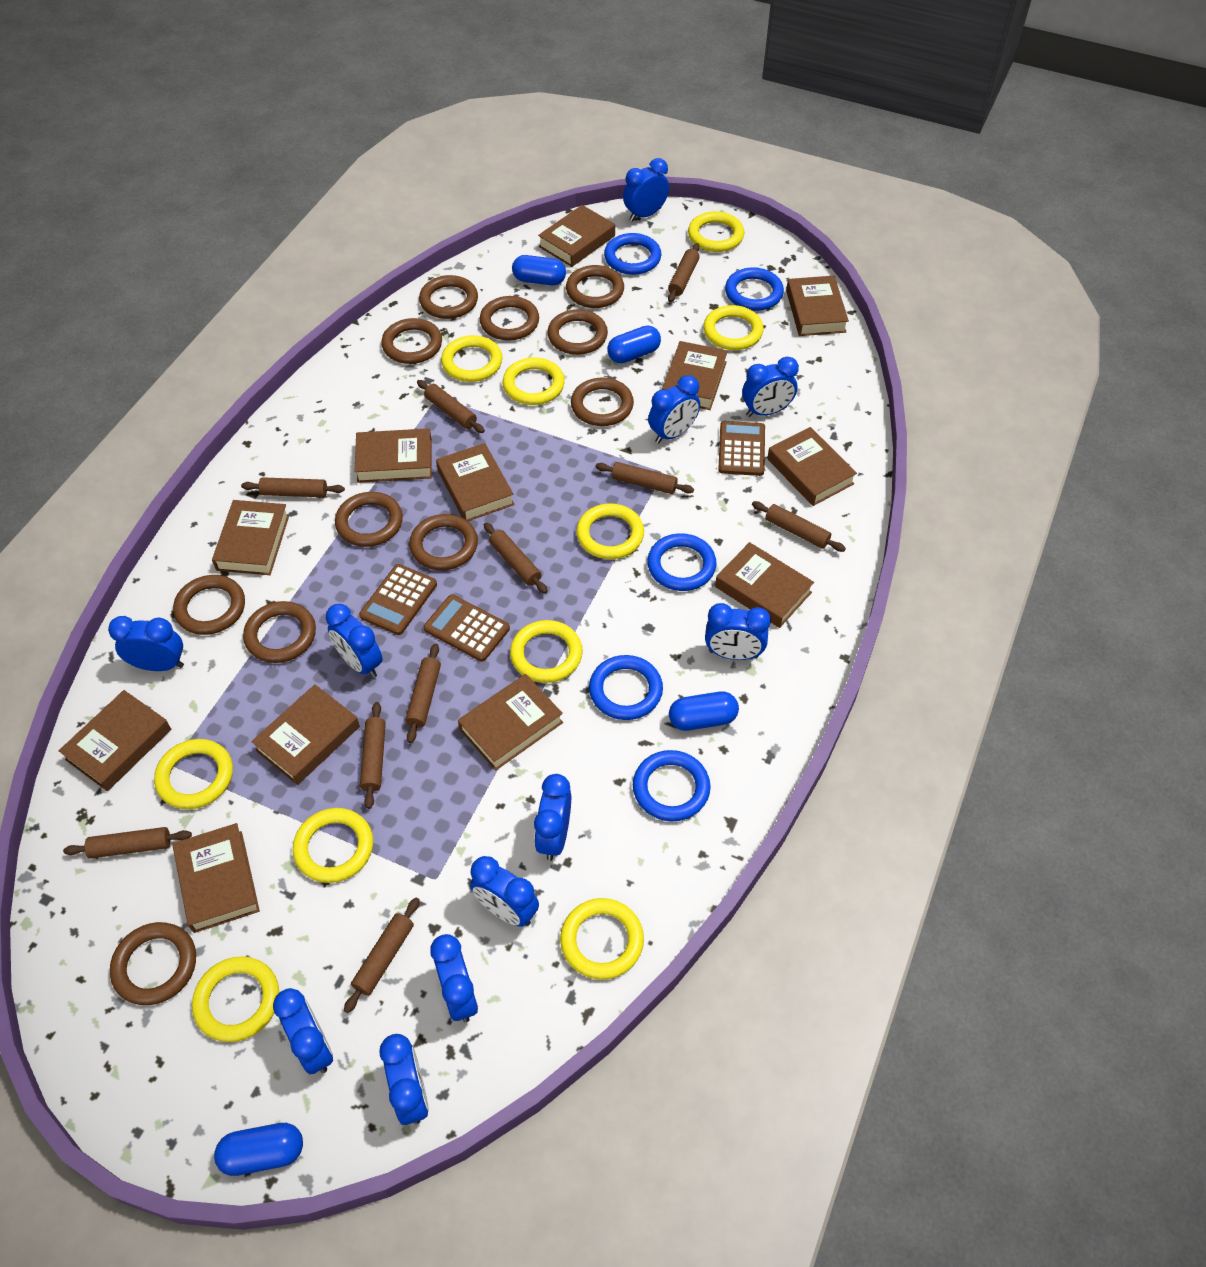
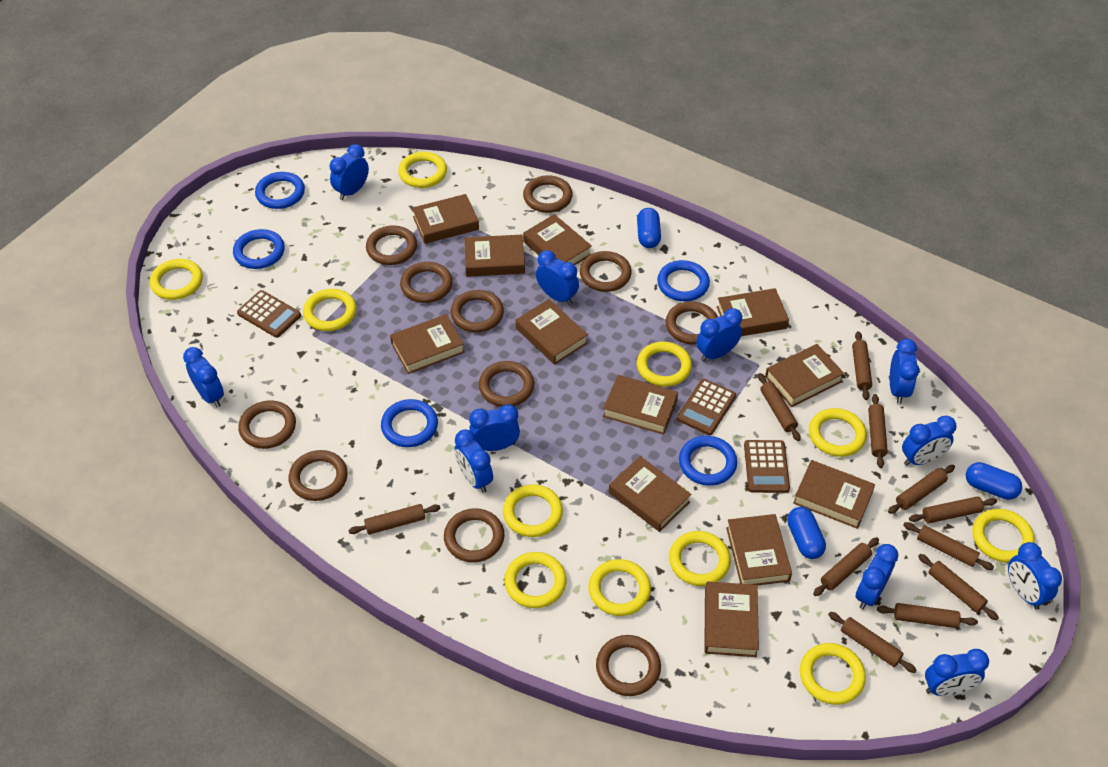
blue capsule: [214,1123,303,1176] [512,255,566,285] [607,325,661,363] [669,692,739,731] = 4 -> [637,208,661,248] [787,507,826,559] [966,462,1022,500] = 3
brown rolling pin: [63,827,192,859] [241,477,345,497] [344,898,420,1013] [360,702,386,809] [405,643,441,743] [417,380,485,433] [484,522,548,594] [595,462,694,494] [668,243,700,302] [752,501,846,552] = 10 -> [348,504,440,535] [758,373,801,441] [813,537,879,596] [828,612,917,673] [852,331,872,400] [868,394,888,468] [877,603,978,628] [888,465,955,514] [904,522,994,570] [909,497,997,523] [918,554,999,621] = 11
yellow ring: [154,739,233,809] [192,956,279,1042] [293,808,373,883] [441,335,503,382] [503,357,565,405] [510,620,583,683] [560,898,644,980] [576,503,644,559] [688,211,744,252] [703,305,763,350] = 10 -> [150,259,203,300] [303,289,357,331] [398,152,447,188] [503,484,563,537] [504,552,567,608] [588,559,651,616] [637,342,692,387] [669,531,731,586] [800,643,866,705] [809,408,867,457] [972,509,1035,563] = 11

